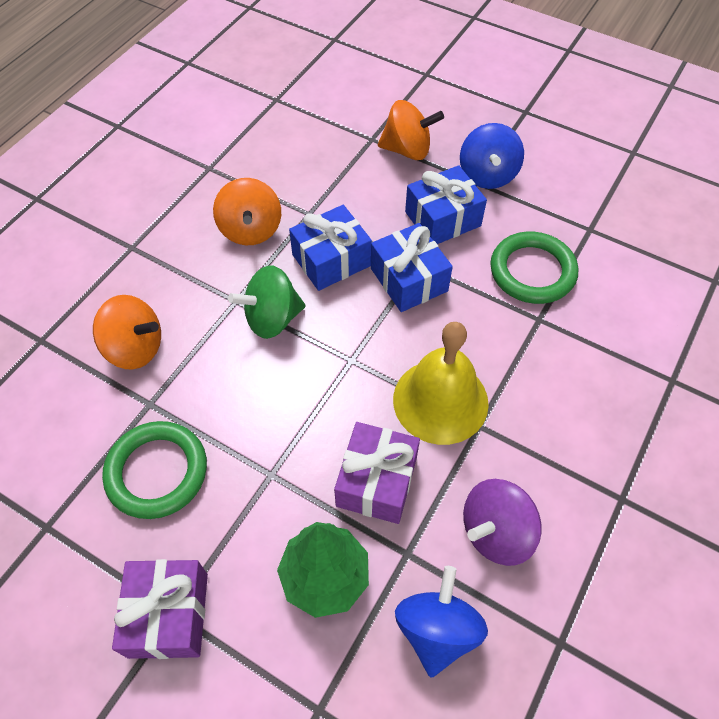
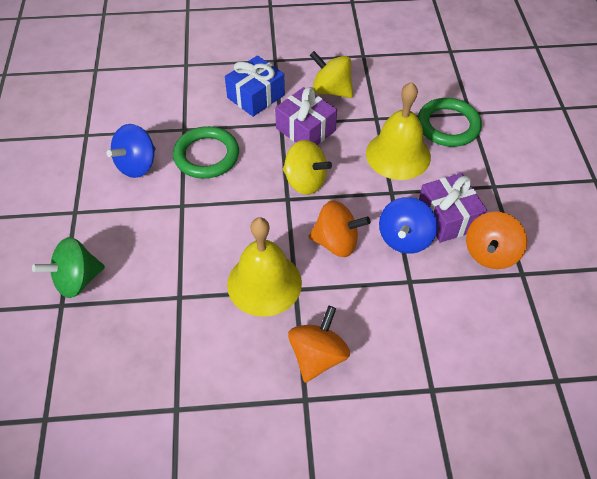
blue gift: [289,205,372,291] [371,223,453,312] [405,165,487,244] = 3 -> [225,55,285,117] = 1
green tree: [277,522,369,618] = 1 -> none = 0
purple spinning top: [463,479,542,566] = 1 -> none = 0
yellow bell: [393,322,489,445] = 1 -> [227,217,302,317] [366,82,431,180] = 2
yellow spinning top: none = 0 -> [283,140,332,195] [310,51,353,98] = 2

